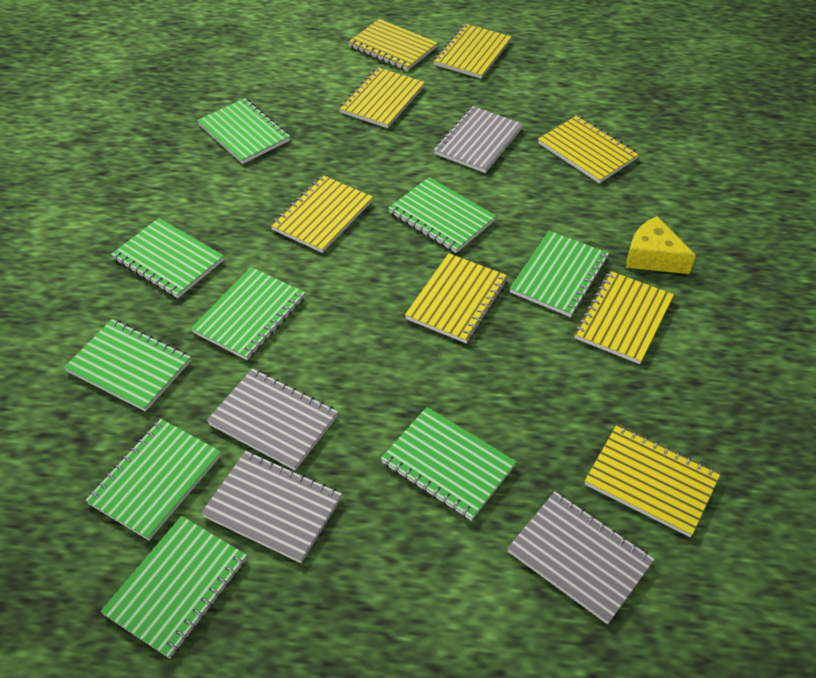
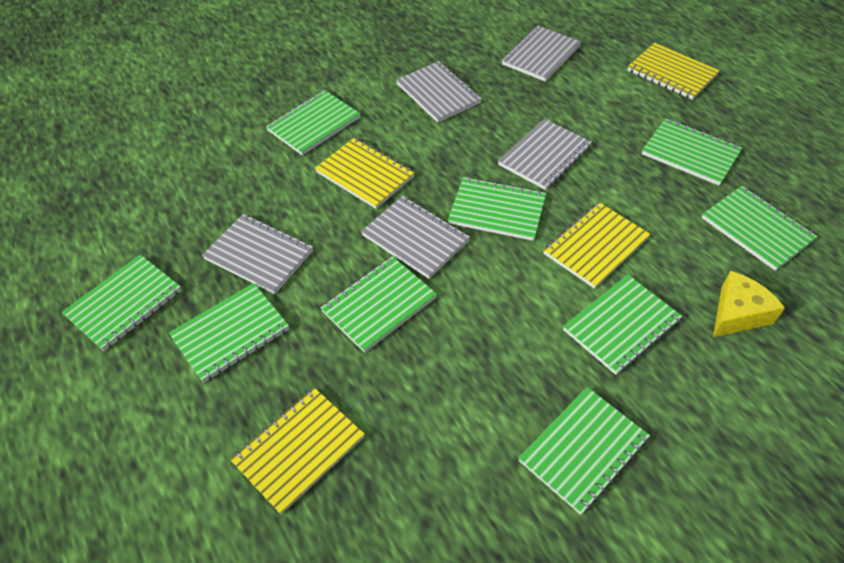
grey notebook: [201,451,342,563] [207,369,338,470] [434,106,523,173] [507,492,655,624] = 4 -> [202,214,313,294] [361,196,470,279] [396,61,482,123] [498,118,592,190] [502,26,581,82] = 5
yellow notebook: [270,175,373,253] [339,67,425,128] [348,19,438,71] [405,253,508,344] [434,24,512,79] [538,115,639,183] [574,271,674,364] [585,424,721,537] = 8 -> [230,387,365,515] [315,137,415,209] [544,202,650,289] [628,43,720,100] = 4

